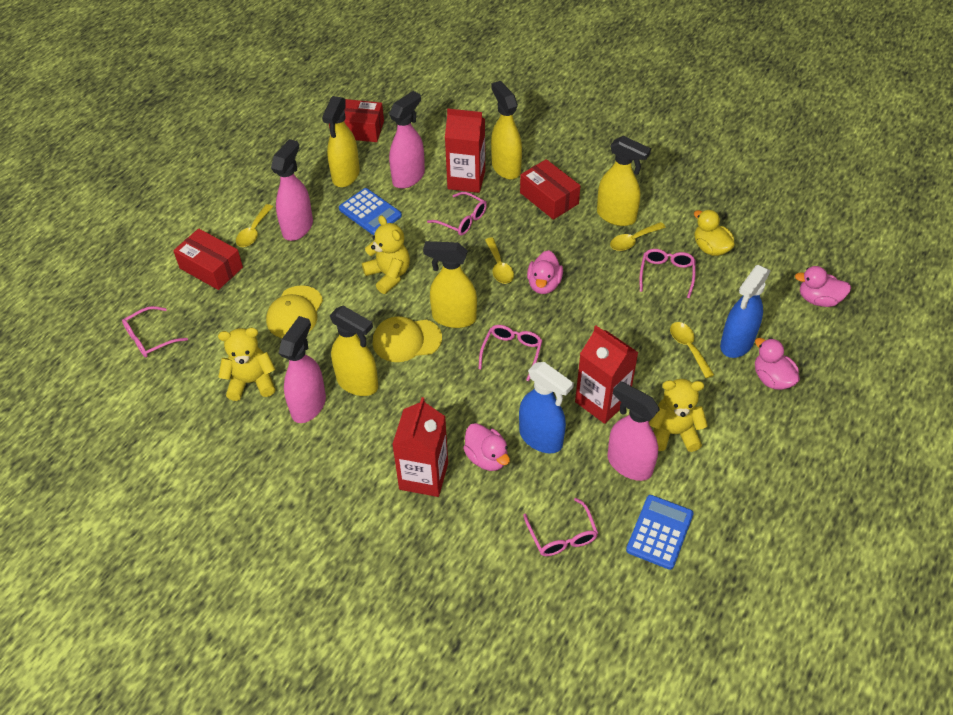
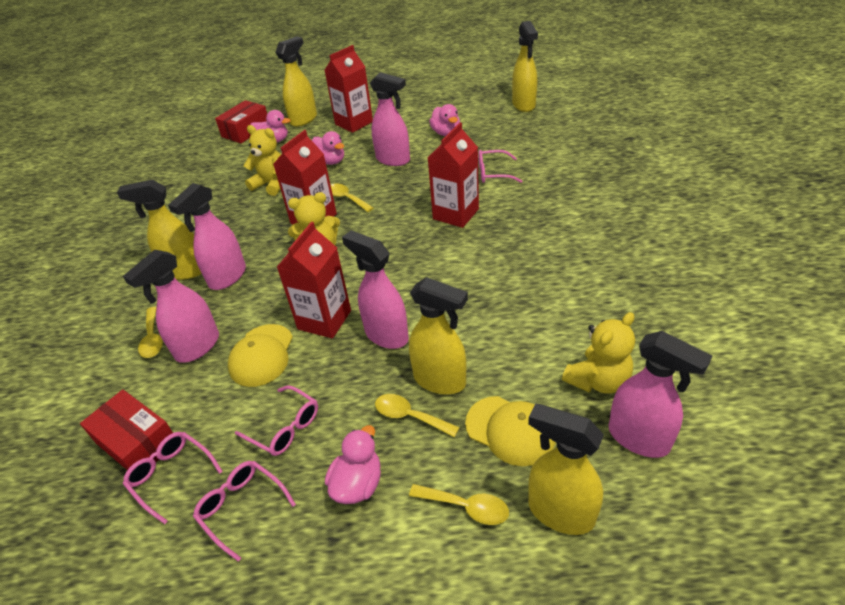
blue calculator: [339,188,402,235] [626,495,694,570] = 2 -> none = 0
blue spray bottle: [519,362,574,454] [720,265,771,358] = 2 -> none = 0
pink glasses: [122,306,188,358] [427,192,487,236] [478,325,542,381] [523,498,598,556] [640,249,696,298] = 5 -> [123,432,223,524] [193,461,296,562] [235,385,318,456] [478,150,523,183] = 4
pink spray bottle: [271,139,313,241] [279,316,326,423] [389,91,425,189] [607,381,660,481] = 4 -> [123,250,219,363] [168,183,246,290] [342,230,409,349] [370,72,410,166] [609,331,712,458] = 5
red box: [173,229,243,290] [329,99,384,142] [520,159,580,220] = 3 -> [80,389,173,470] [215,100,267,143] = 2
red carton: [392,397,448,497] [445,108,485,193] [575,326,638,424] = 3 -> [273,130,337,224] [277,222,351,338] [325,45,373,133] [428,123,479,228] = 4
yellow duck: [694,210,735,256] = 1 -> none = 0

